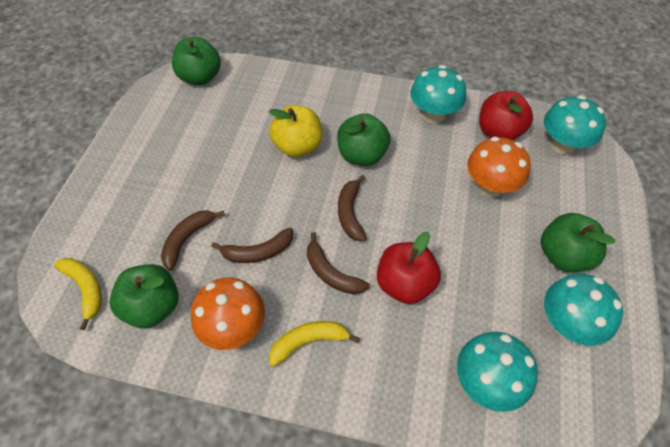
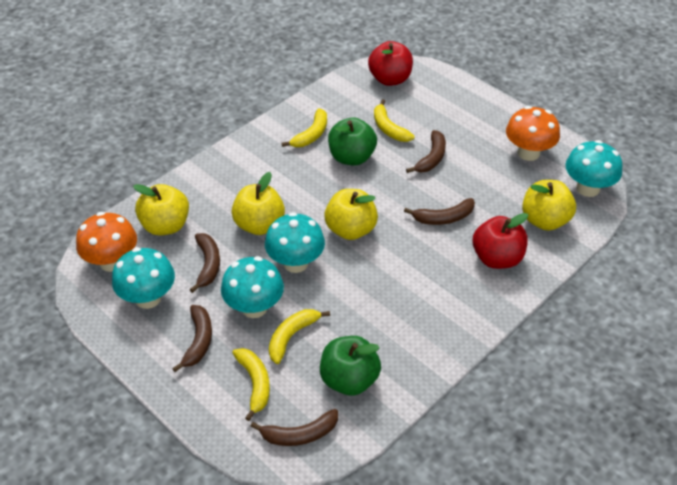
brown banana: [161,210,225,271] [211,228,293,263] [307,232,369,294] [338,175,367,241] = 4 -> [172,305,212,372] [190,233,220,293] [250,409,338,446] [404,198,475,225] [406,130,446,173] = 5
green apple: [110,264,179,328] [172,37,221,85] [337,113,390,166] [541,213,615,272] = 4 -> [320,336,381,396] [328,117,377,166] = 2
yellow apple: [268,105,322,157] = 1 -> [133,184,189,236] [232,172,285,235] [324,189,378,240] [522,180,576,231] = 4
yellow banana: [54,258,102,330] [269,321,360,367] = 2 -> [232,348,270,421] [269,309,330,364] [281,108,327,147] [374,99,415,142] = 4

